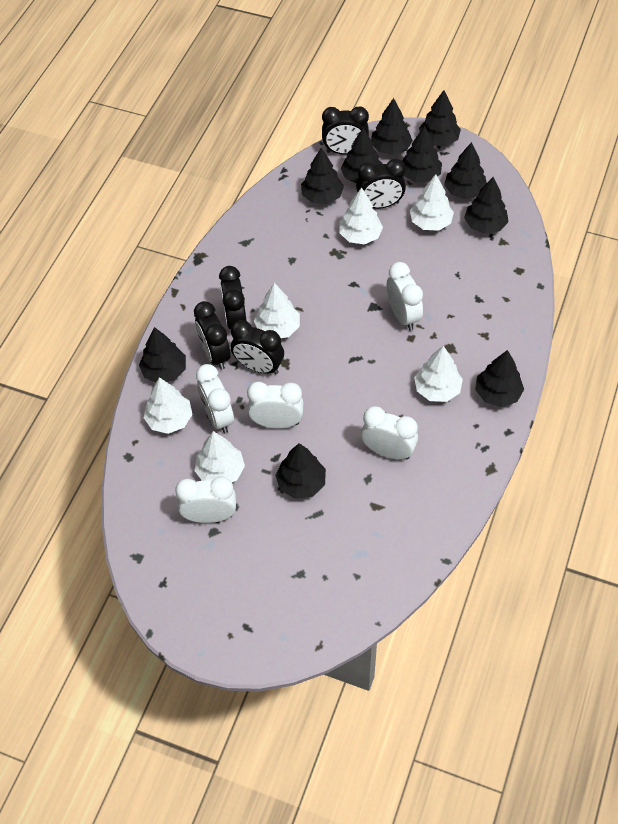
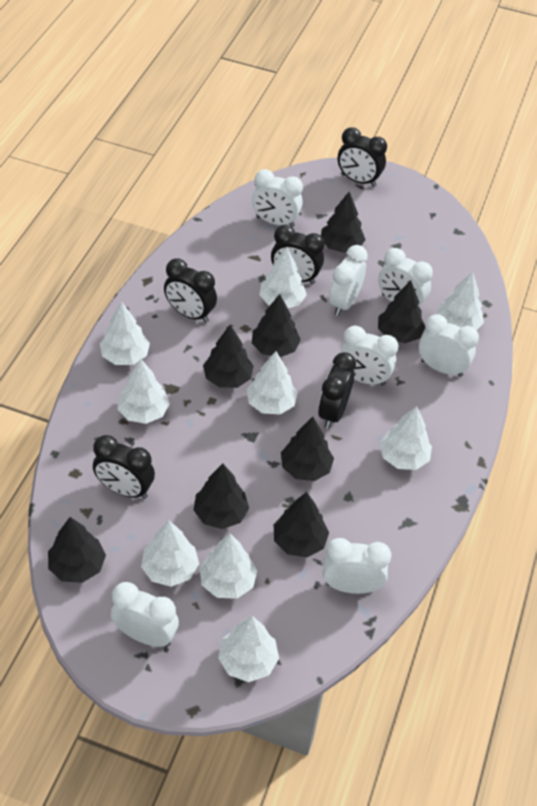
black tree: [139,327,186,383] [275,443,326,499] [301,148,344,204] [341,128,383,183] [371,98,413,155] [402,126,442,182] [419,90,461,146] [444,142,487,199] [464,177,509,234] [475,350,524,407] = 10 -> [48,517,106,583] [194,463,249,529] [203,325,253,388] [252,294,301,357] [274,492,329,557] [281,417,334,481] [321,192,366,253] [378,281,425,343] = 8
white clock: [175,477,236,523] [196,364,234,433] [247,382,304,428] [361,406,418,459] [387,262,423,331] = 5 -> [111,582,179,647] [252,169,303,227] [323,538,392,594] [329,245,368,316] [340,326,398,386] [378,248,433,306] [419,314,479,377] = 7
white tree: [144,377,193,434] [195,431,245,482] [254,283,300,338] [339,187,383,244] [410,174,454,231] [414,346,463,402] = 6 -> [100,302,150,365] [117,359,170,424] [141,520,199,587] [199,534,257,599] [218,616,279,682] [246,351,298,414] [259,247,307,308] [379,406,432,470] [437,271,484,330] = 9

